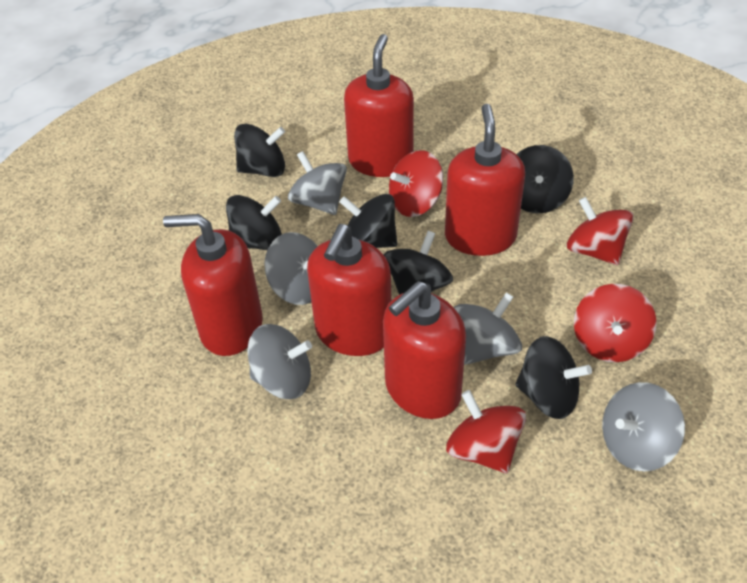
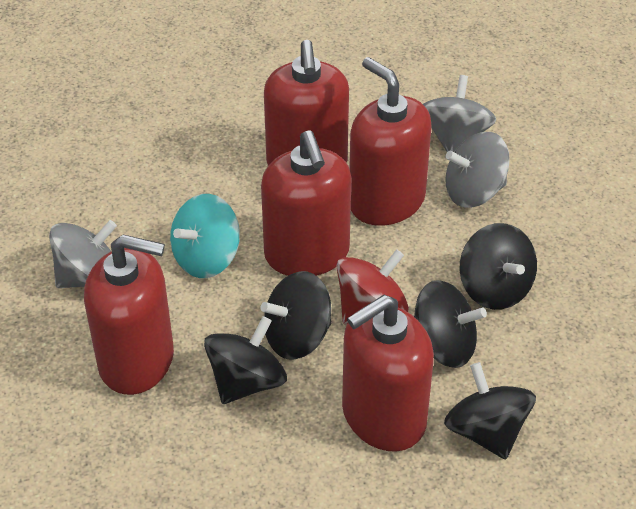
black spinning top: [226,195,282,250] [234,124,285,177] [340,194,397,248] [384,231,453,295] [515,336,592,419] [517,145,574,213] = 6 -> [204,316,287,404] [261,271,331,360] [414,280,487,368] [444,362,536,460] [460,223,537,310] = 5
grey spinning top: [247,324,312,399] [264,232,317,305] [288,151,347,215] [454,292,522,365] [602,382,685,471] = 5 -> [49,220,117,288] [423,75,496,152] [445,132,510,208] = 3
red spinning top: [389,150,443,217] [446,390,526,473] [567,197,634,265] [574,284,657,362] = 4 -> [337,249,409,325] = 1
turquoise spinning top: none = 0 -> [170,194,240,278] = 1

